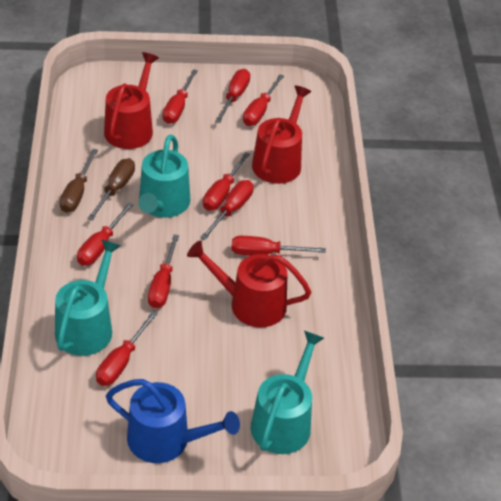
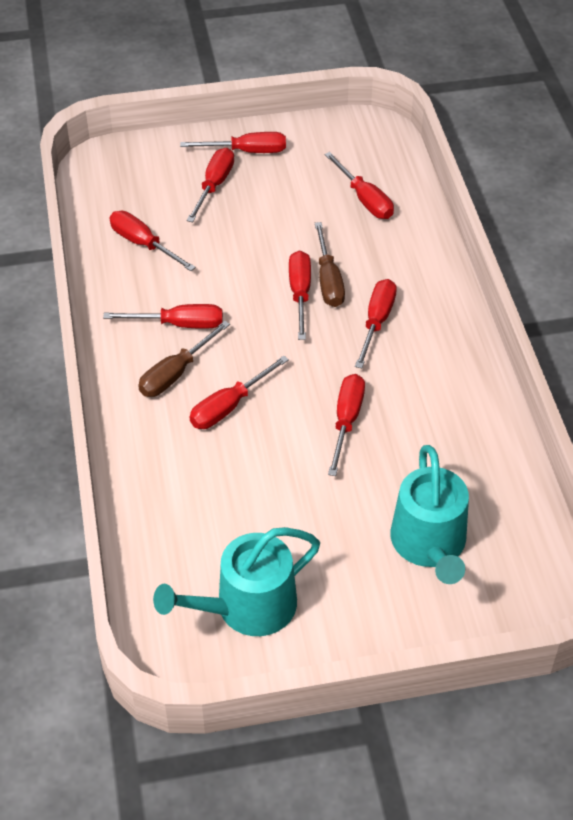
blue watering can: [106,379,240,463] = 1 -> none = 0
red watering can: [104,52,159,149] [187,241,311,327] [252,86,311,184] = 3 -> none = 0
turquoise watering can: [55,239,121,356] [138,134,190,218] [251,331,324,454] = 3 -> [153,527,320,636] [391,445,469,584] = 2

